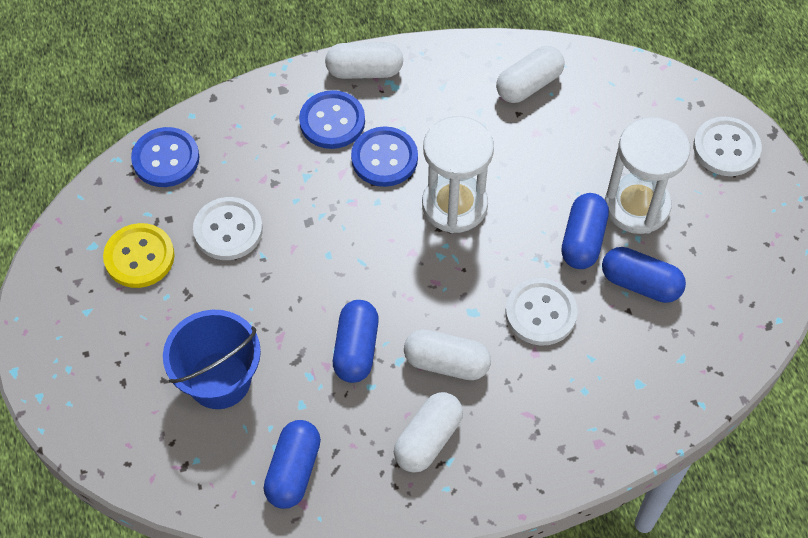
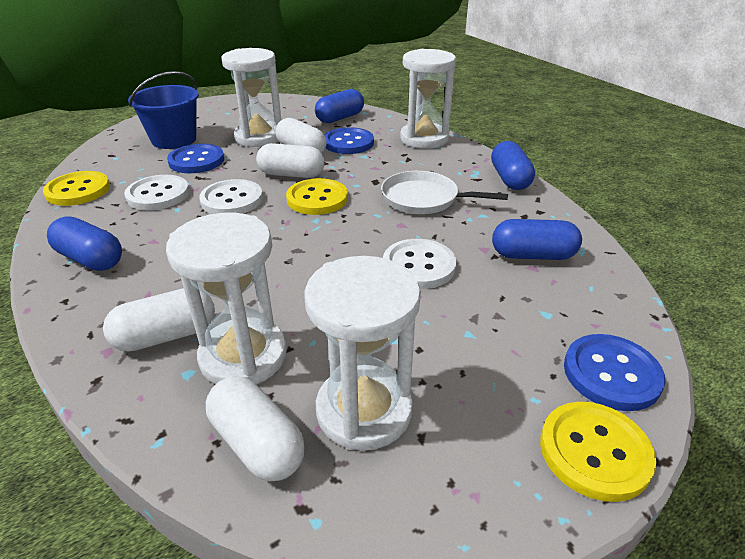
white hourglass: [422,116,494,233] [605,117,690,234] = 2 -> [166,213,287,385] [221,48,281,147] [305,256,421,451] [400,49,456,149] = 4
white pan: none = 0 -> [381,171,508,214] = 1
yellow button: [103,223,175,288] = 1 -> [43,171,110,206] [286,178,348,215] [540,402,656,502] = 3

